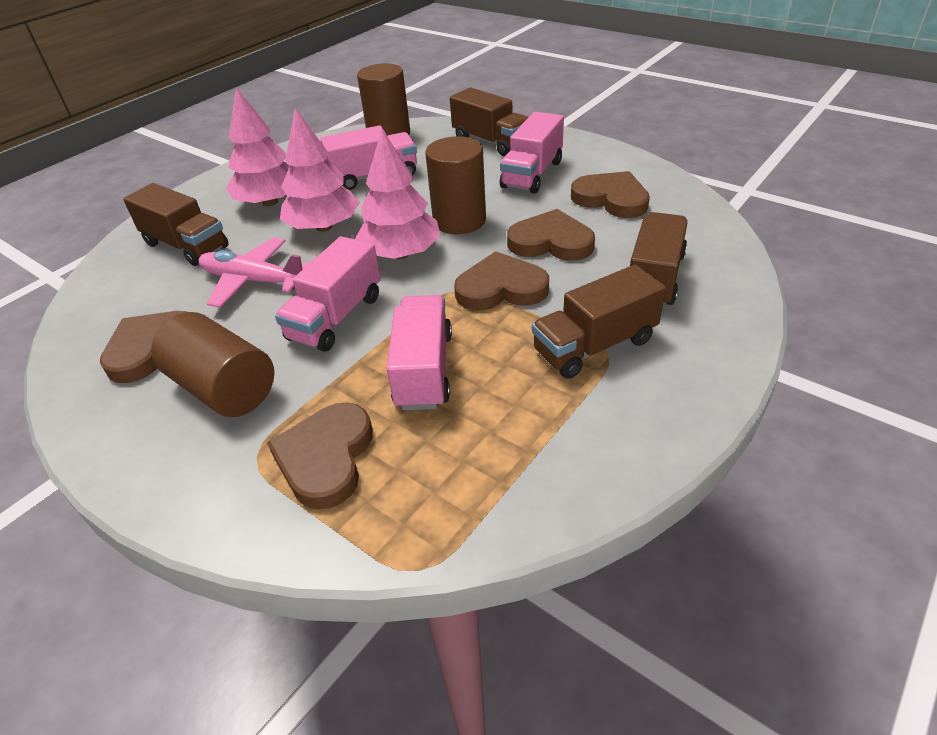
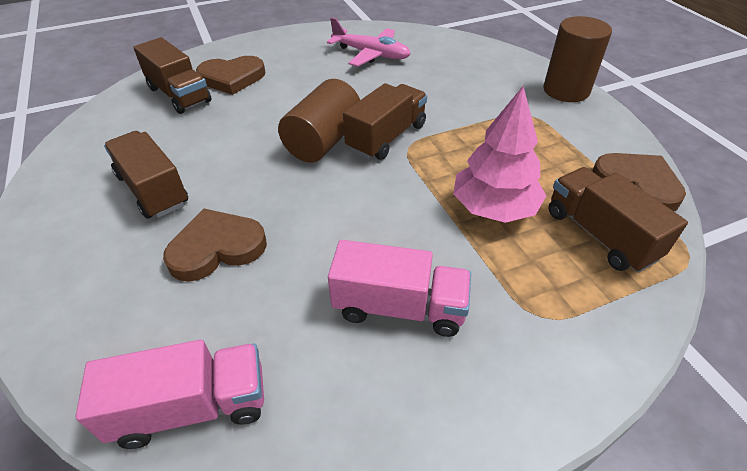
brown cylinder: [151,312,274,417] [357,63,410,136] [426,136,486,235] = 3 -> [278,79,360,163] [544,16,612,102] = 2
brown heart: [100,311,187,383] [267,403,373,509] [454,251,549,311] [507,209,595,261] [571,171,650,218] = 5 -> [163,209,267,282] [196,56,266,95] [592,153,686,211] = 3
pink tree: [226,88,290,206] [280,108,360,232] [355,130,441,259] = 3 -> [453,86,546,223] = 1
pink truck: [275,236,381,352] [320,125,417,190] [386,295,452,410] [500,112,564,194] = 4 -> [76,340,264,449] [328,240,471,337] = 2

